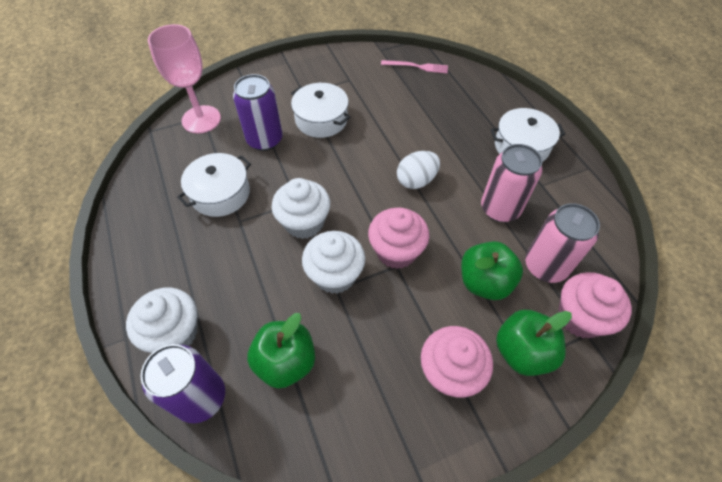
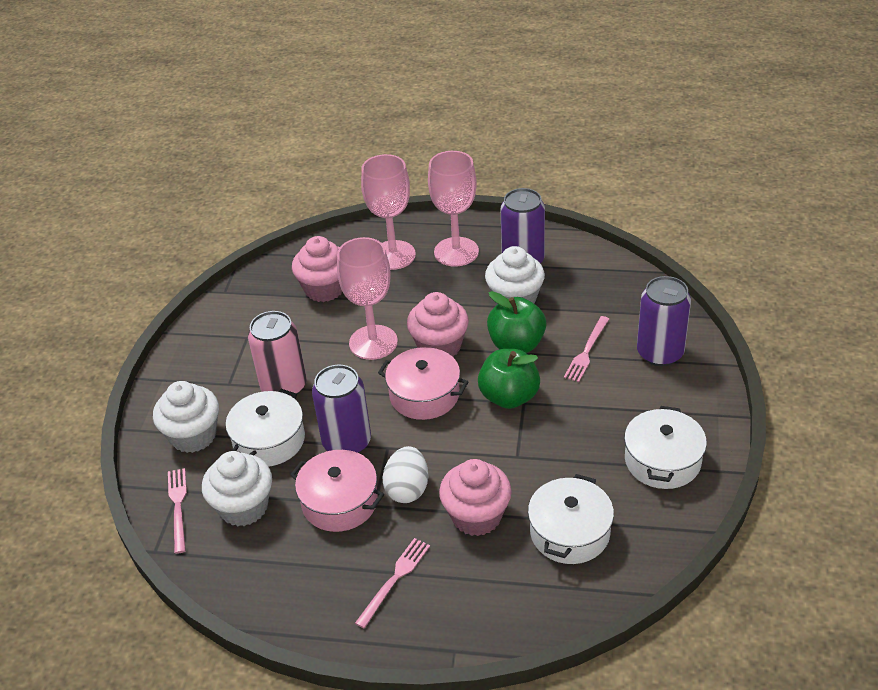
green apple: [247,313,315,389] [461,241,523,300] [496,310,572,376] = 3 -> [478,349,540,409] [487,291,546,353] = 2
pink can: [481,144,542,222] [525,203,600,283] = 2 -> [248,311,306,397] = 1
pink fork: [381,60,448,73] = 1 -> [168,468,187,554] [355,538,430,629] [564,316,609,382] = 3
pink goblet: [148,24,221,134] = 1 -> [337,237,398,360] [361,154,416,270] [428,151,479,267] = 3
pink pot: none = 0 -> [290,450,384,532] [378,347,468,420] = 2
purple can: [141,344,225,423] [233,74,283,151] = 2 -> [312,365,371,453] [501,188,545,263] [637,276,691,366] = 3

